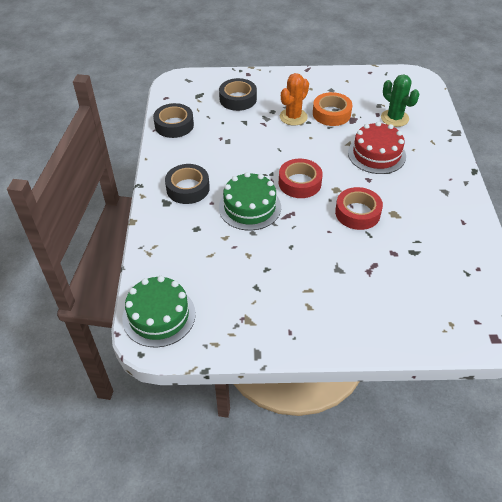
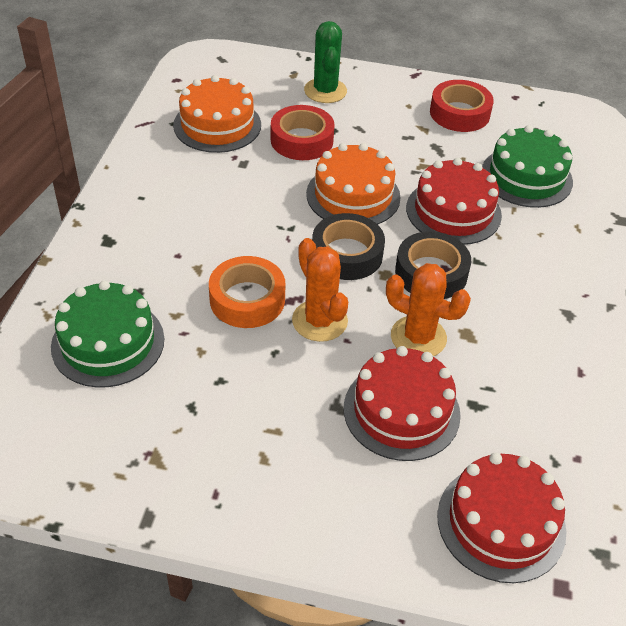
black tape: [153,103,194,138] [165,164,210,204] [219,78,257,111] = 3 -> [312,213,385,280] [395,231,471,299] = 2
orange cactus: [280,73,309,126] = 1 -> [292,238,348,342] [386,263,471,356] = 2
orange cake: none = 0 -> [173,75,261,153] [306,143,401,224] = 2
red cake: [348,122,406,174] = 1 -> [344,346,461,461] [406,158,502,245] [437,452,566,583] = 3

